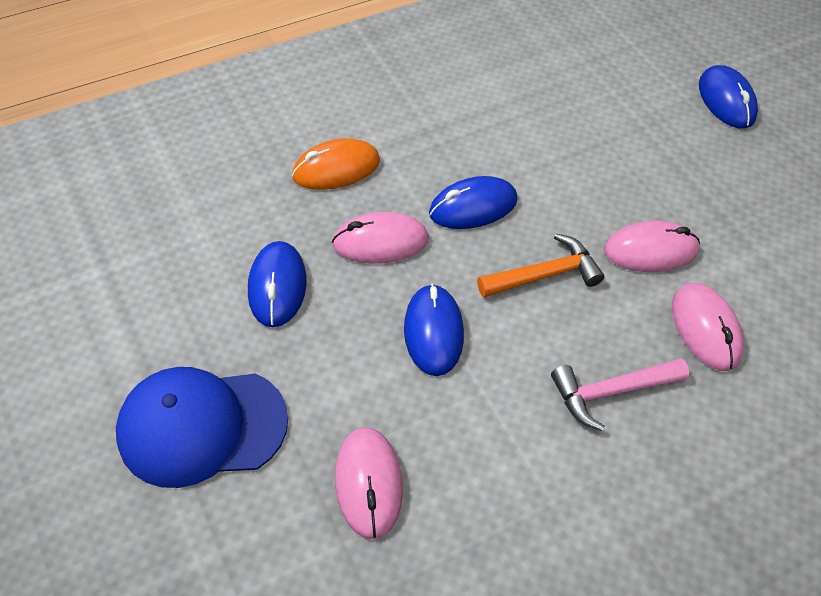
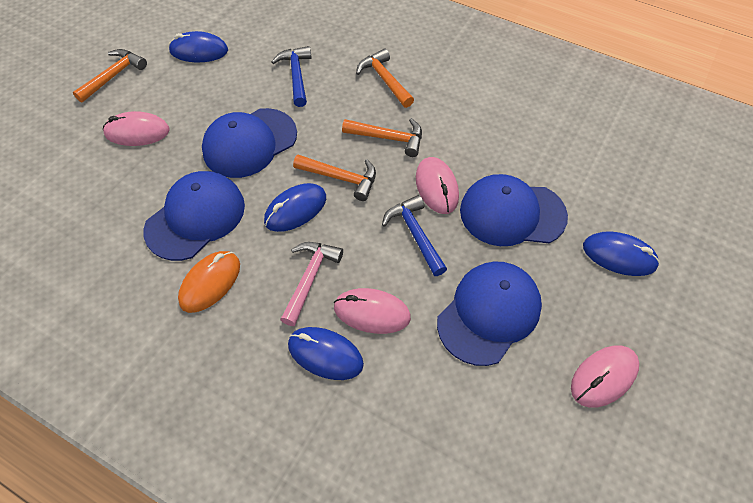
blue cap: [116,367,288,488] = 1 -> [143,171,245,261] [202,108,297,178] [437,261,542,366] [460,174,568,246] = 4
blue hammer: none = 0 -> [271,46,312,107] [382,195,447,276] = 2
orange hammer: [477,234,604,297] = 1 -> [73,49,147,103] [293,155,376,201] [342,118,422,157] [356,49,414,108] = 4

